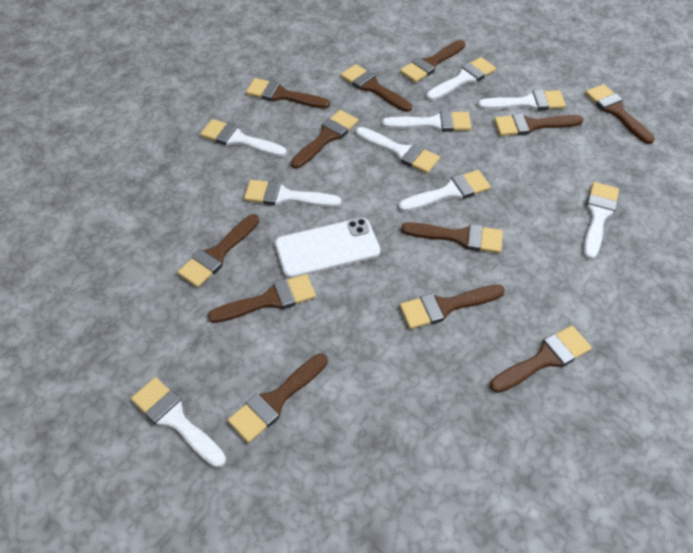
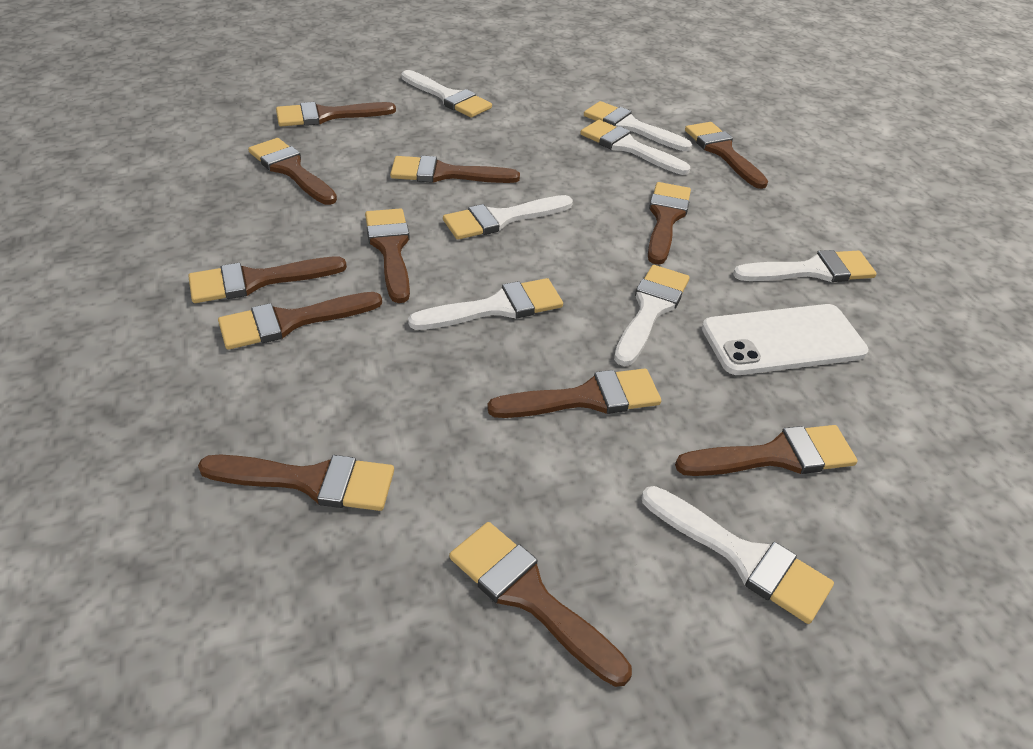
white brush: [131,377,226,468] [200,119,287,157] [244,180,342,207] [356,127,440,174] [382,111,472,132] [398,170,491,212] [426,57,496,101] [478,90,566,111] [583,182,619,260] = 9 -> [401,70,492,117] [408,278,563,330] [443,195,573,240] [581,120,691,175] [584,101,692,151] [614,265,689,366] [641,486,834,624] [733,250,877,282] = 8

